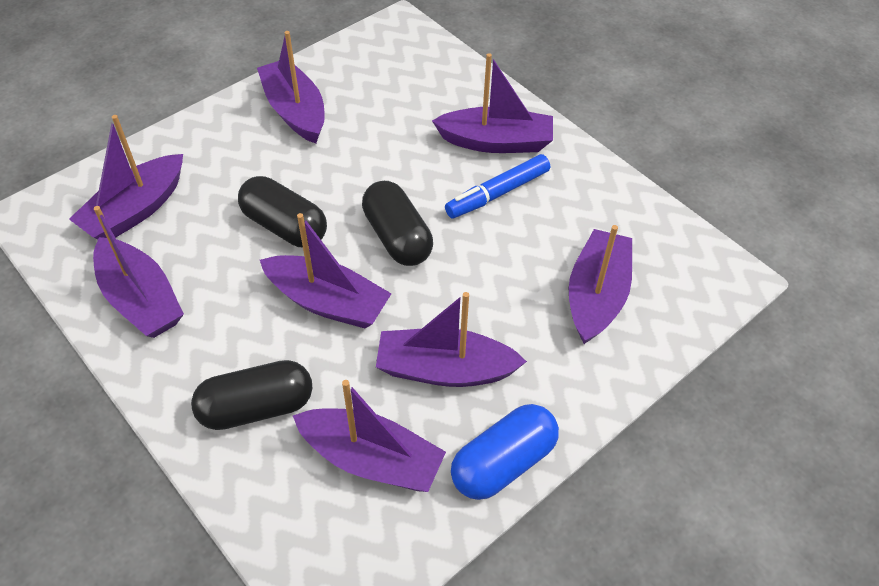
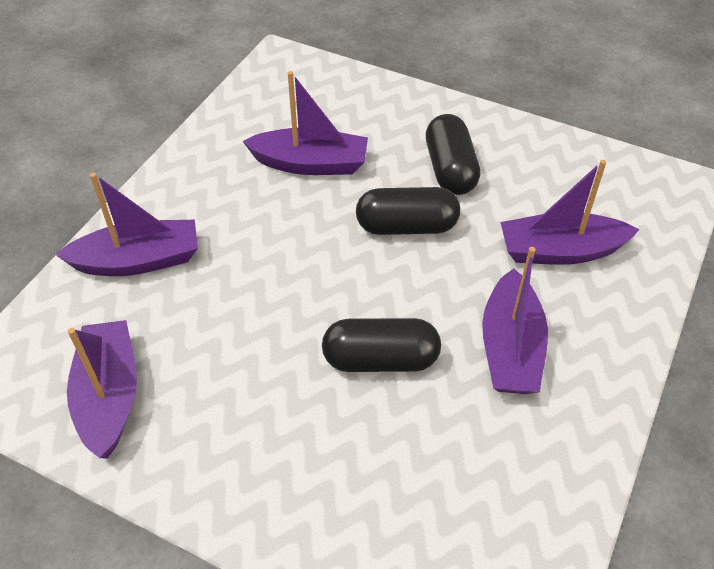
blue capsule: [451,404,559,500] = 1 -> none = 0
blue marker: [445,154,550,218] = 1 -> none = 0
purple boat: [69,115,183,239] [93,206,184,338] [257,31,325,143] [260,213,392,329] [293,380,446,492] [376,292,527,387] [432,53,553,153] [569,225,632,344] = 8 -> [55,173,198,276] [67,320,137,458] [242,71,368,175] [482,247,548,394] [501,160,639,265] = 5

